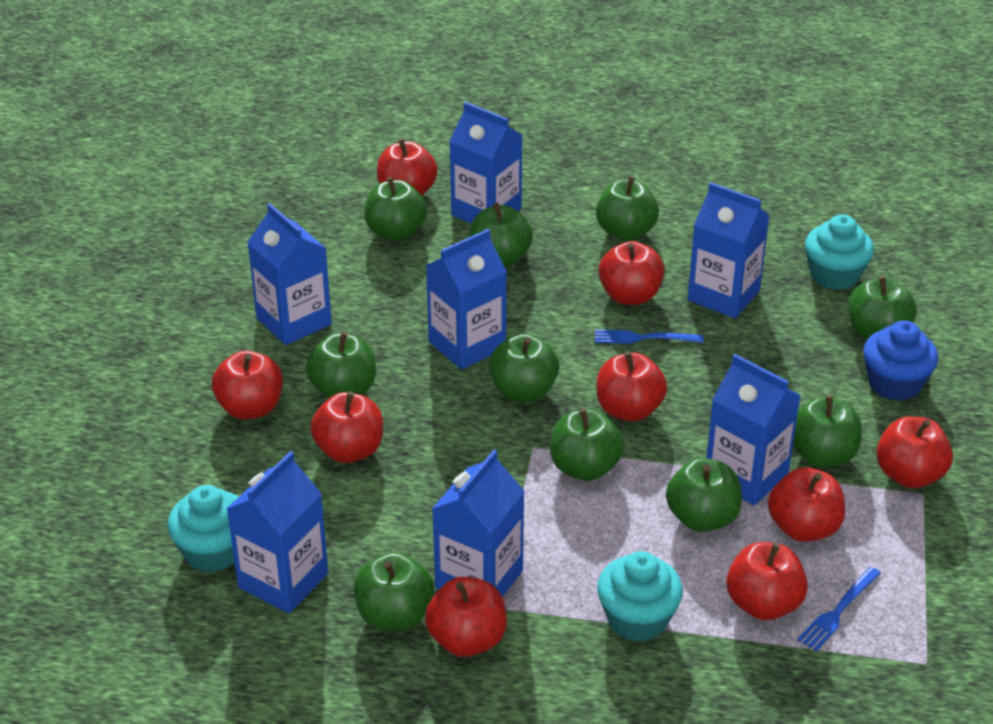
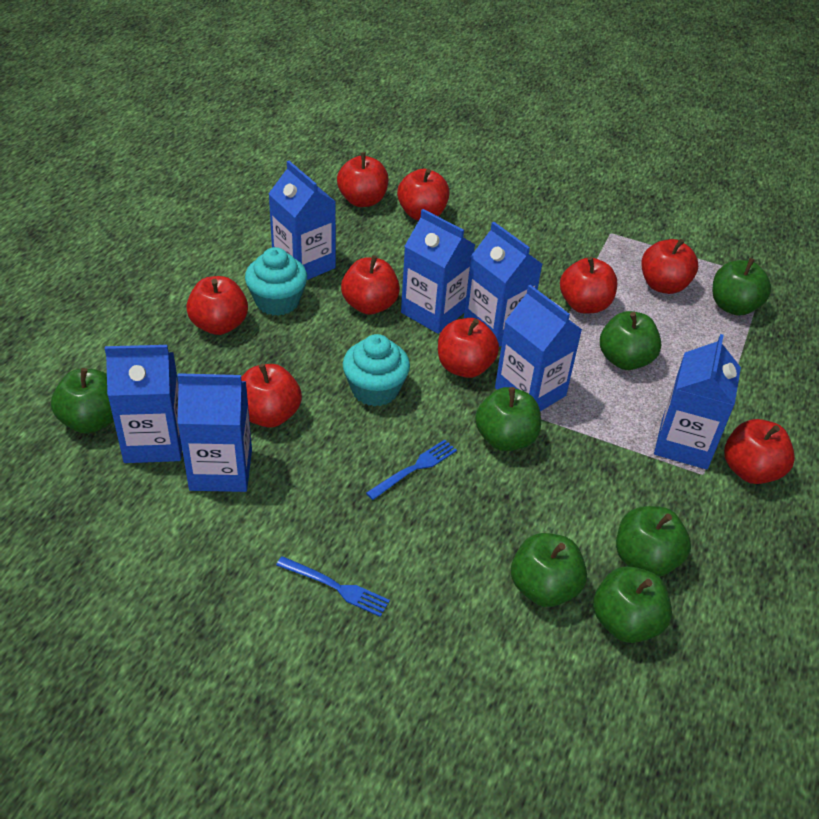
blue cupcake: [864,320,938,401] = 1 -> none = 0
green apple: [306,332,376,398] [354,552,434,631] [364,177,427,241] [469,203,533,267] [489,334,559,402] [550,408,624,481] [596,176,659,241] [666,458,742,532] [793,395,862,467] [848,276,917,340] = 10 -> [51,368,114,434] [475,387,541,451] [511,533,587,607] [593,566,672,643] [600,311,662,370] [616,506,691,577] [712,258,771,316] = 7
turquoise cupcake: [168,485,238,572] [597,551,683,642] [805,215,874,290] = 3 -> [245,247,307,316] [343,334,410,407] = 2

